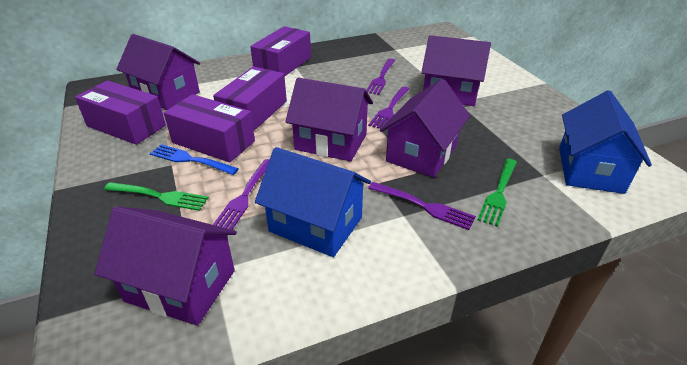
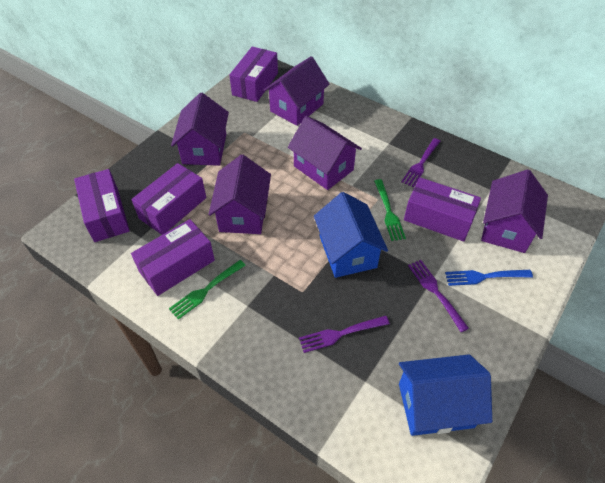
purple box: [75,80,166,145] [164,94,255,162] [213,66,287,131] [250,26,311,76] = 4 -> [74,169,130,242] [131,163,206,235] [131,219,215,296] [229,47,278,102] [404,177,481,242] = 5
purple fork: [213,159,270,230] [366,59,395,95] [368,86,410,128] [368,182,476,230] = 4 -> [299,316,390,353] [401,138,441,187] [408,260,469,332] = 3

